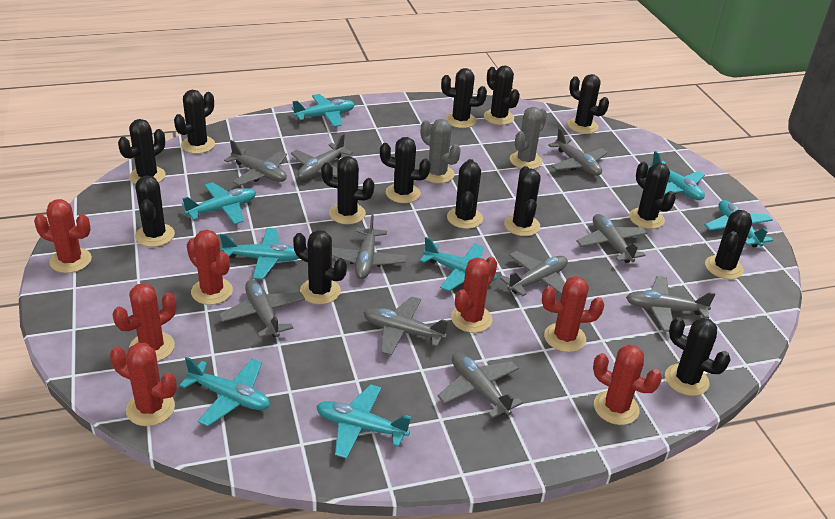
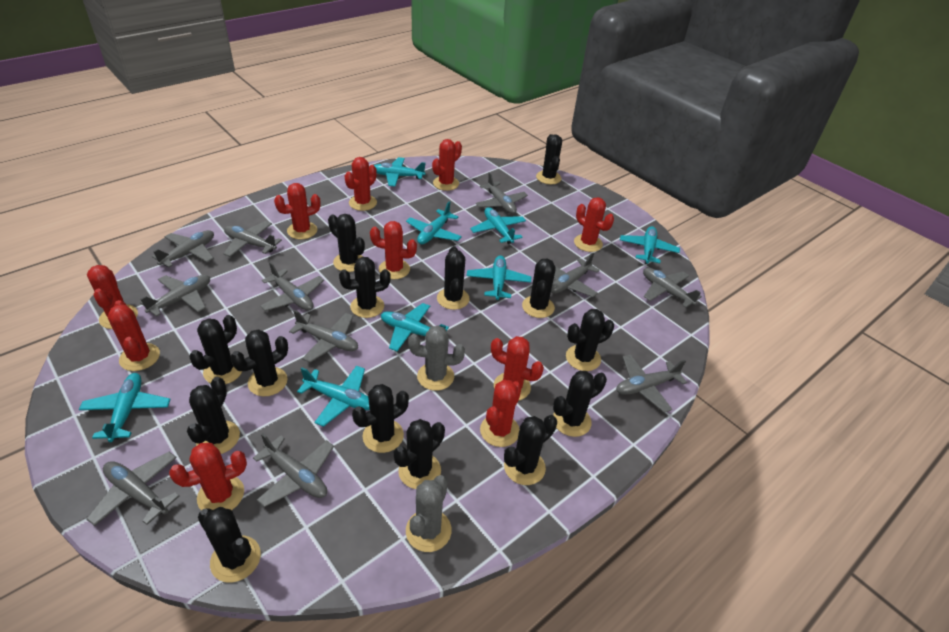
grey plane: [218,280,305,338] [224,140,287,186] [291,134,353,180] [332,214,406,279] [364,296,448,355] [438,352,523,418] [500,251,568,297] [548,128,608,176] [576,214,647,263] [626,276,715,332] = 10 -> [87,452,179,526] [140,275,210,317] [152,230,214,268] [224,221,282,257] [253,433,334,507] [260,262,324,311] [289,310,358,363] [476,173,528,214] [551,253,600,297] [616,354,687,412] [643,268,702,308] = 11
red cactus: [34,199,92,273] [110,343,177,426] [113,283,176,361] [187,230,233,305] [451,257,497,333] [542,276,604,352] [593,345,662,425] = 7 -> [87,265,138,329] [107,300,160,371] [169,443,247,510] [274,183,321,239] [345,157,377,211] [370,221,417,279] [432,139,462,191] [480,380,522,447] [491,336,544,401] [574,197,614,252] = 10

